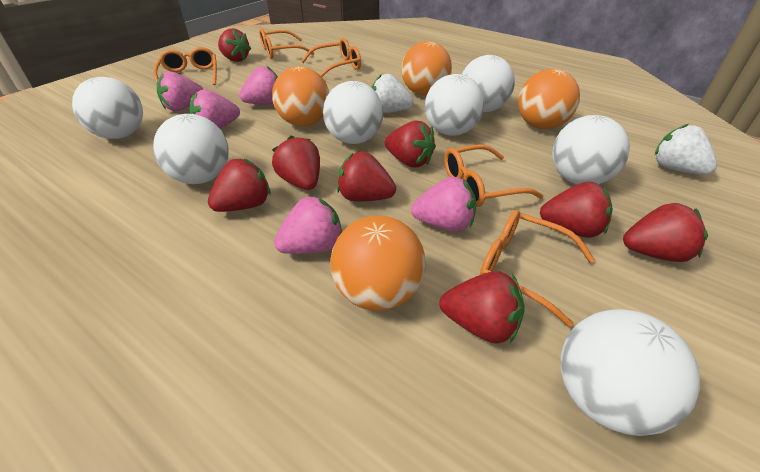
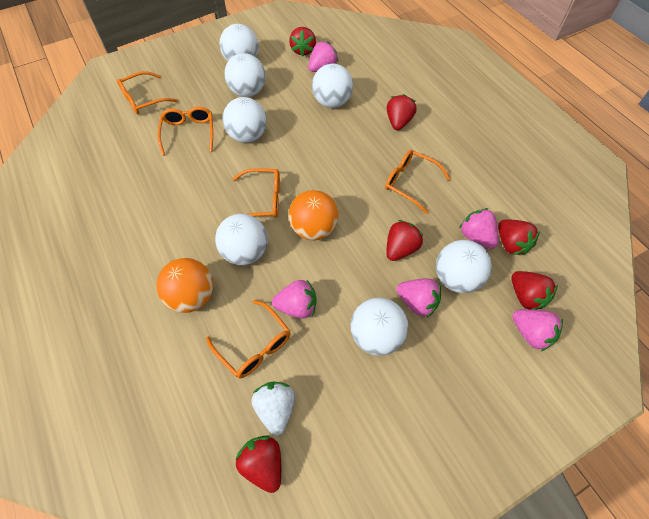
orange ball: [272,66,329,126] [331,216,425,311] [401,41,452,96] [518,69,580,129] = 4 -> [156,258,214,313] [289,190,339,240] = 2
red strawberry: [208,158,270,212] [218,28,251,62] [272,135,320,190] [337,151,396,201] [385,121,436,167] [440,271,525,344] [540,181,613,238] [623,203,708,262] = 8 -> [236,435,281,493] [289,27,316,57] [386,220,423,261] [387,94,417,130] [498,219,540,255] [511,271,558,310] = 6
white strawberry: [371,74,414,113] [655,124,717,175] = 2 -> [251,382,295,436] = 1

